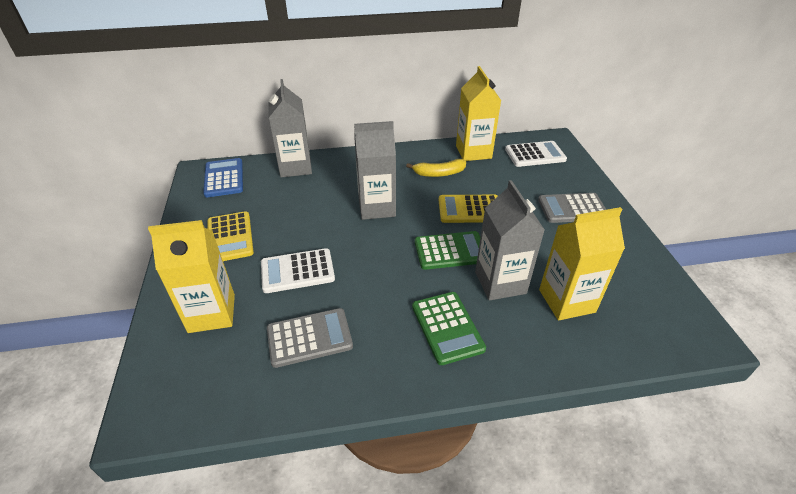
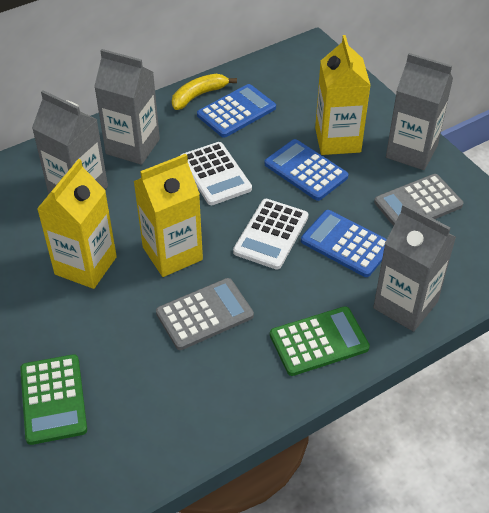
blue calculator: [203,158,243,197] = 1 -> [197,84,276,138] [265,139,348,201] [301,210,387,277] = 3
grey carton: [268,79,312,177] [354,121,396,220] [475,180,545,301] = 3 -> [32,90,108,194] [94,49,160,165] [373,204,456,332] [386,53,453,170] = 4
yellow calculator: [207,211,254,261] [438,195,498,223] = 2 -> none = 0

